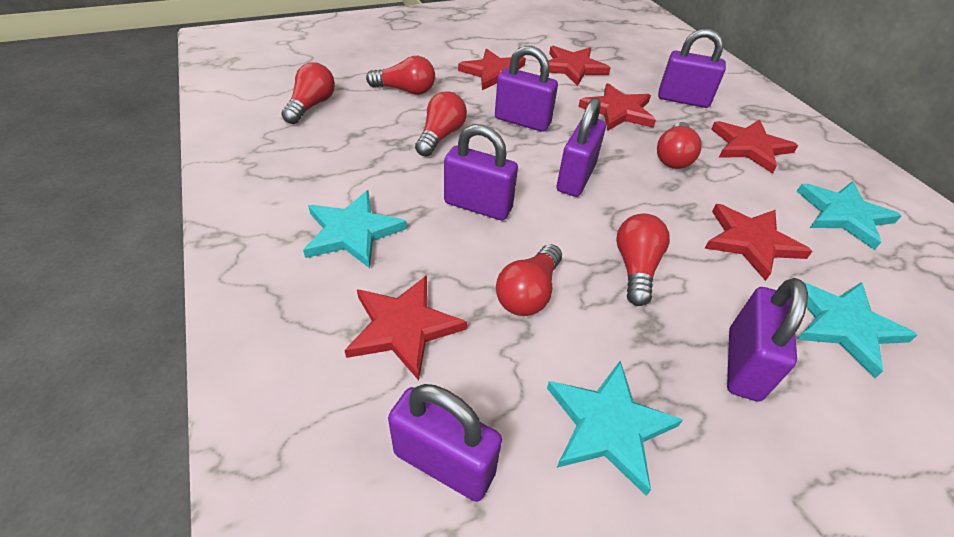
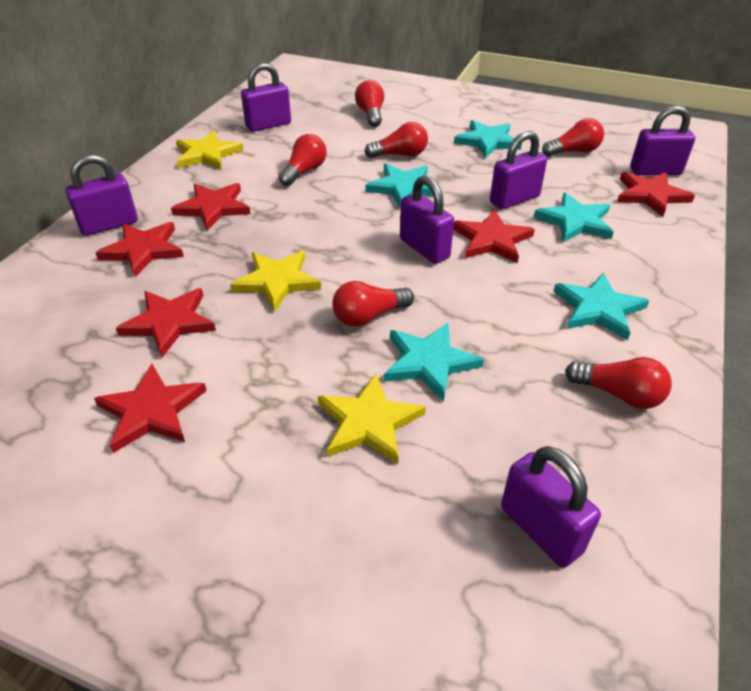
turquoise star: [303,190,407,268] [547,361,683,496] [797,182,902,250] [797,282,917,378] = 4 -> [365,163,433,208] [384,323,484,401] [454,120,522,158] [534,193,614,242] [553,273,649,340] = 5
yellow star: none = 0 -> [176,131,244,169] [230,251,321,312] [318,374,426,464] = 3

